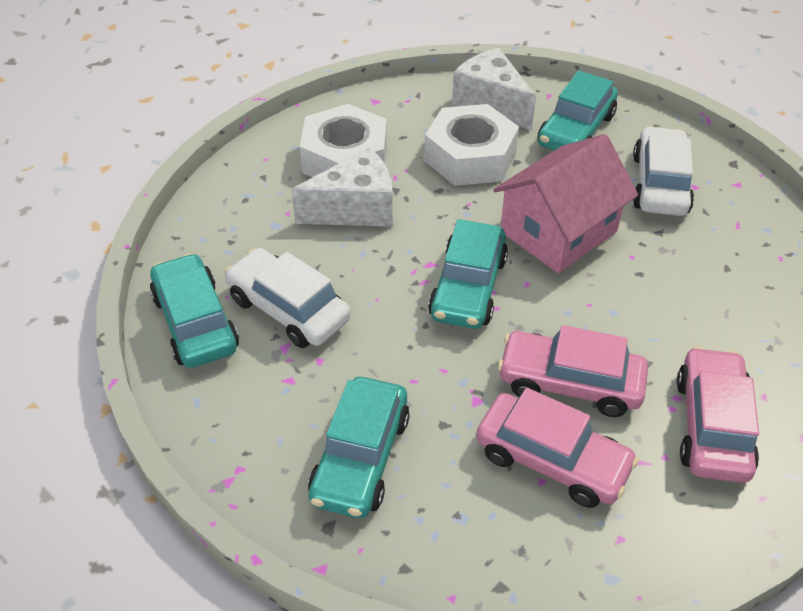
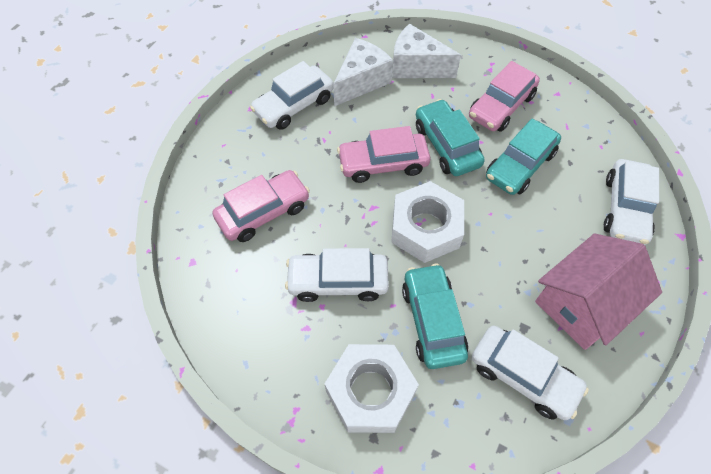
turquoise car: [150,253,239,368] [308,377,410,518] [428,219,508,329] [538,71,618,151] = 4 -> [402,263,468,369] [416,99,485,176] [486,119,561,195] = 3
white car: [224,248,351,348] [633,126,694,216] = 2 -> [250,61,333,130] [285,248,389,302] [472,326,589,420] [604,159,659,245] = 4

